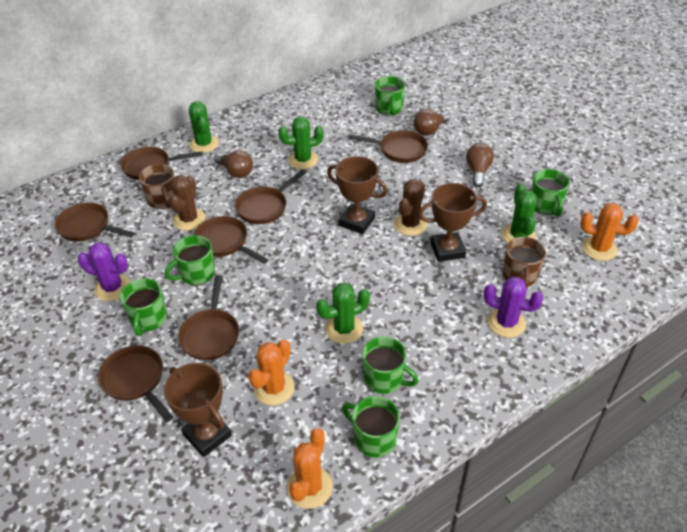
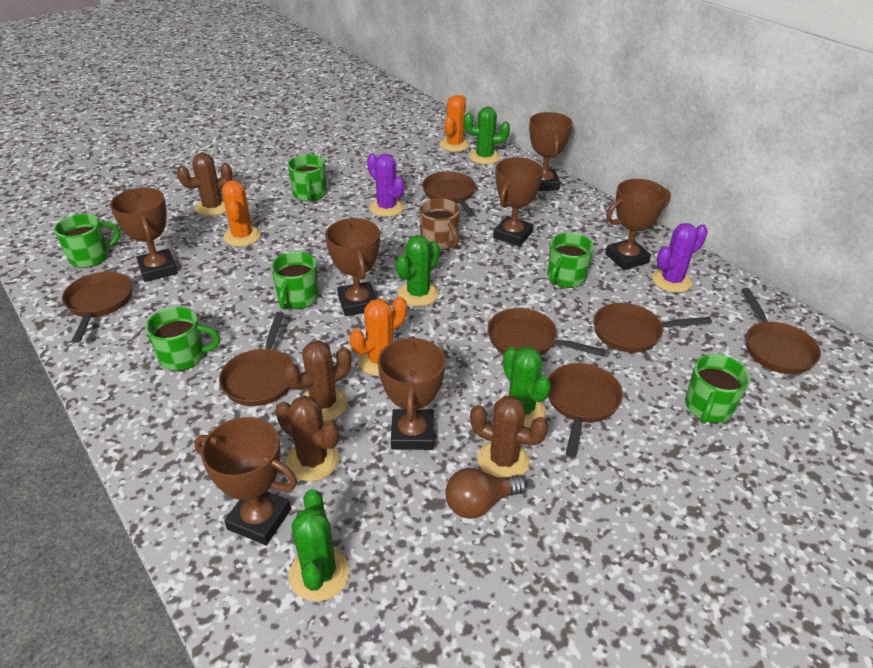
brown cactus: [169,175,206,231] [394,179,427,236] = 2 -> [177,153,233,216] [275,395,339,481] [283,340,351,421] [470,396,548,478] = 4
brown light bulb: [215,150,253,178] [414,109,450,136] [466,143,494,187] = 3 -> [445,468,527,519] = 1
brown mug: [139,164,175,209] [503,237,546,288] = 2 -> [419,198,460,250] = 1
brown trophy: [164,363,232,457] [327,156,388,234] [418,183,487,262] = 3 -> [110,187,178,282] [194,417,297,545] [325,218,380,316] [378,336,445,450] [493,158,543,247] [529,112,573,191] [605,179,671,270] = 7

